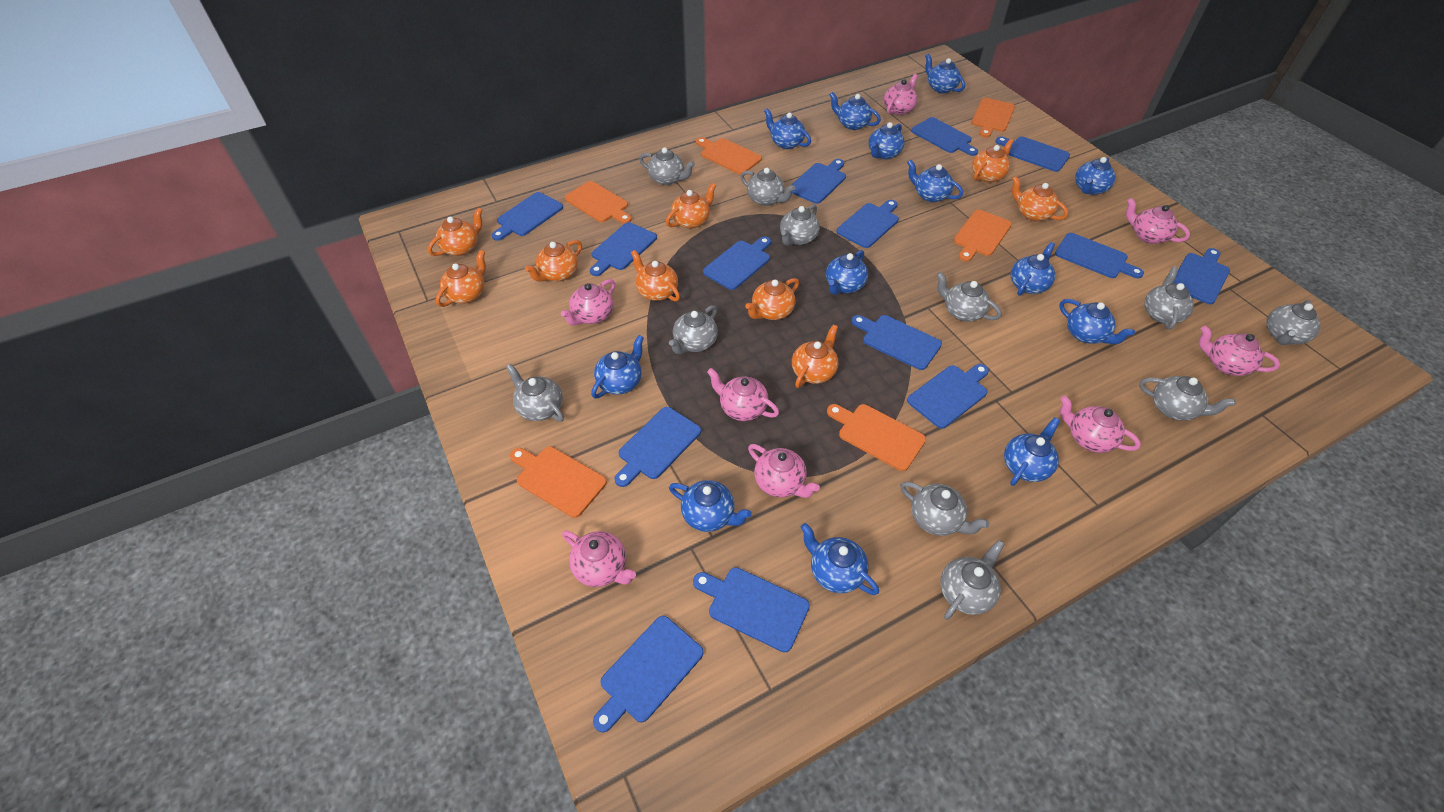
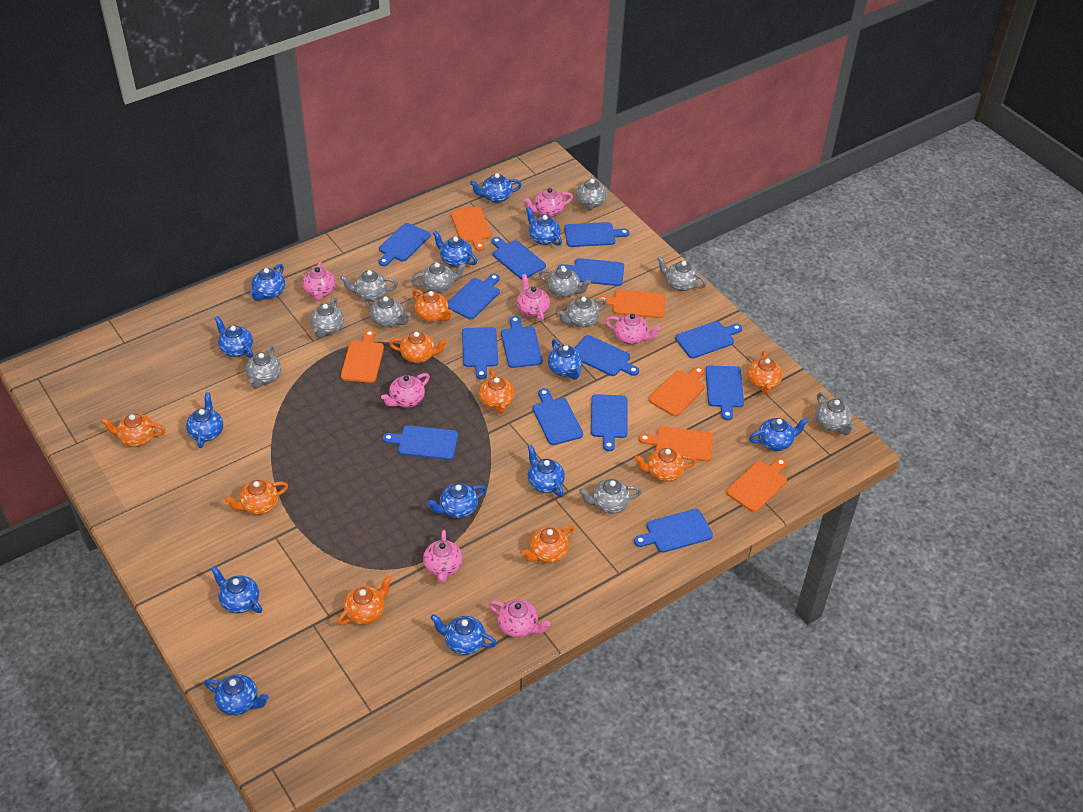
pink teapot: [561,279,615,326] [562,531,636,587] [707,368,779,421] [748,444,820,498] [884,74,918,115] [1060,396,1141,453] [1126,198,1190,244] [1199,326,1280,376] = 8 -> [302,261,336,301] [381,373,430,407] [423,530,463,583] [489,599,551,638] [517,274,550,321] [524,188,573,217] [605,314,661,345] = 7

